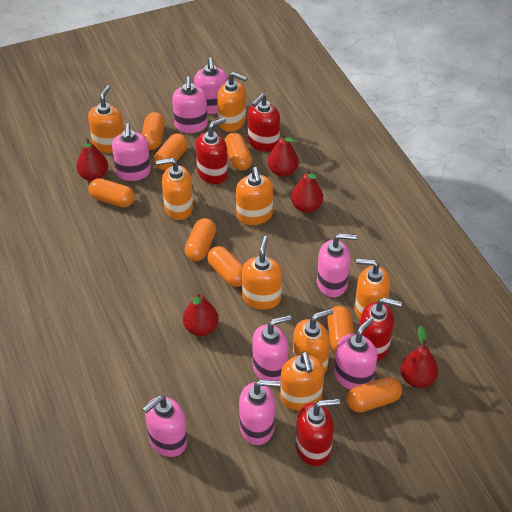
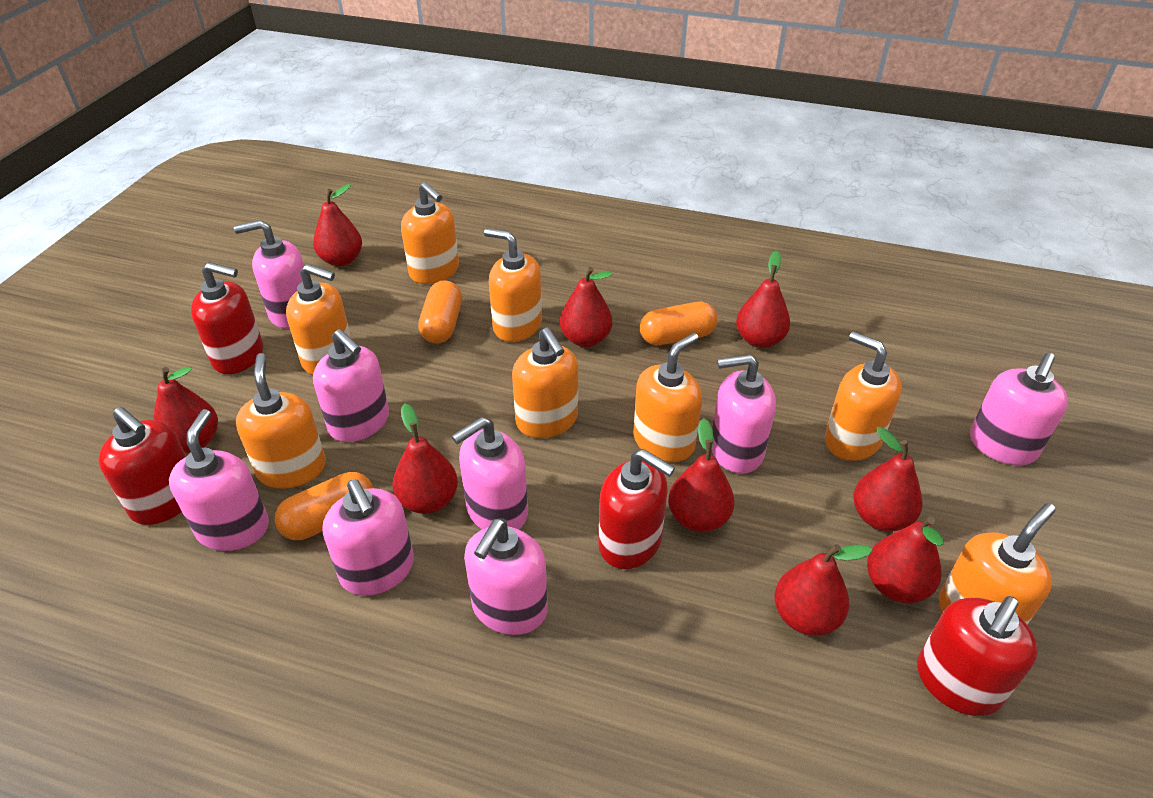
orange capsule: [89,178,135,207] [142,112,165,150] [154,133,188,171] [185,218,216,261] [207,246,243,287] [224,132,252,171] [327,306,354,353] [347,377,402,413] = 8 -> [275,472,373,540] [418,280,462,343] [640,302,718,345] = 3
red pear: [76,138,108,181] [183,291,219,336] [268,133,299,177] [291,169,323,213] [400,326,438,388] = 5 -> [153,367,218,453] [313,184,362,266] [392,404,458,514] [560,267,612,347] [668,418,734,532] [736,251,790,348] [774,544,872,636] [853,427,922,532] [867,516,944,603] = 9

